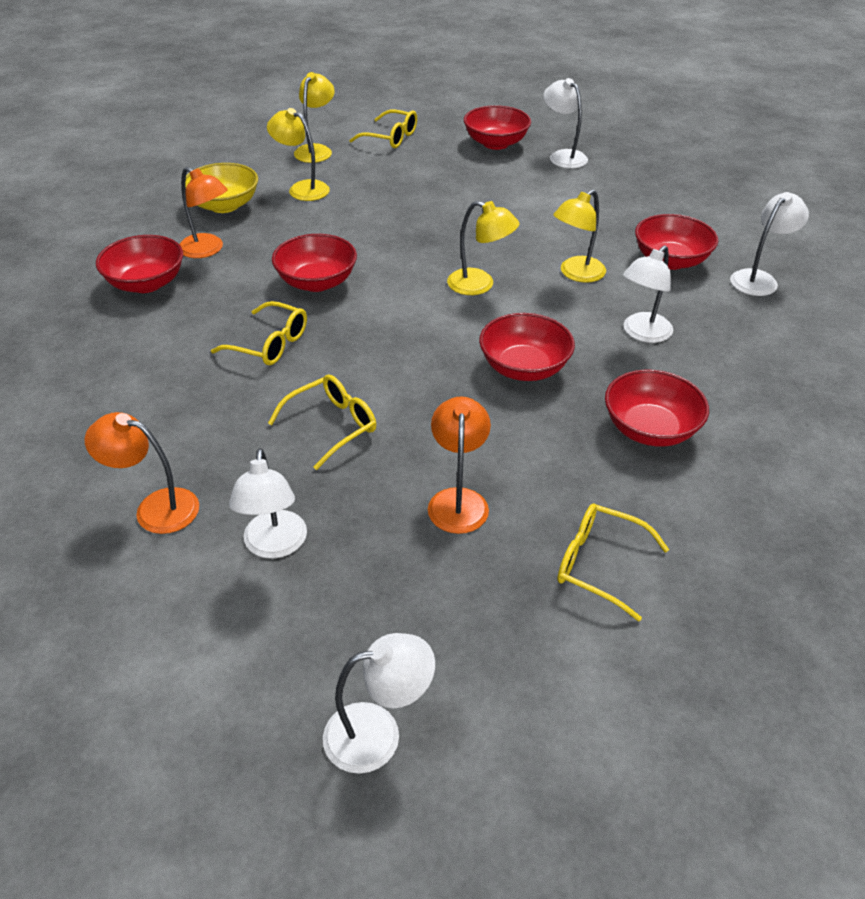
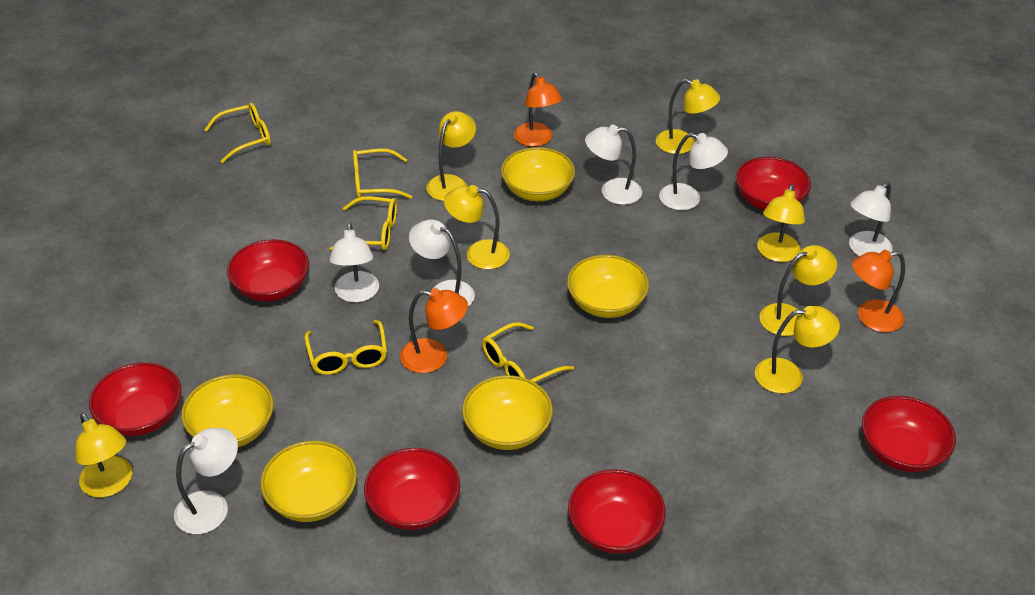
white lamp: [229,448,307,559] [323,633,435,774] [544,78,588,169] [623,246,673,343] [730,192,809,296] = 5 -> [174,428,238,534] [329,223,379,303] [409,219,475,306] [585,124,642,205] [659,133,728,210] [849,182,893,256] = 6
yellow bowl: [186,163,258,213] = 1 -> [181,375,274,447] [260,441,357,522] [462,375,553,450] [501,147,575,201] [567,255,649,318] = 5
yellow glasses: [211,301,307,365] [268,375,376,470] [349,110,417,148] [557,504,669,621] = 4 -> [204,103,271,163] [304,320,387,375] [329,196,397,251] [353,148,412,199] [482,322,574,382] = 5
yellow lamp: [267,108,330,201] [294,72,335,163] [447,201,520,295] [553,190,606,283] = 4 -> [75,413,132,497] [426,111,476,201] [444,185,510,269] [656,79,720,154] [755,306,840,394] [757,184,805,262] [759,245,837,336] = 7

